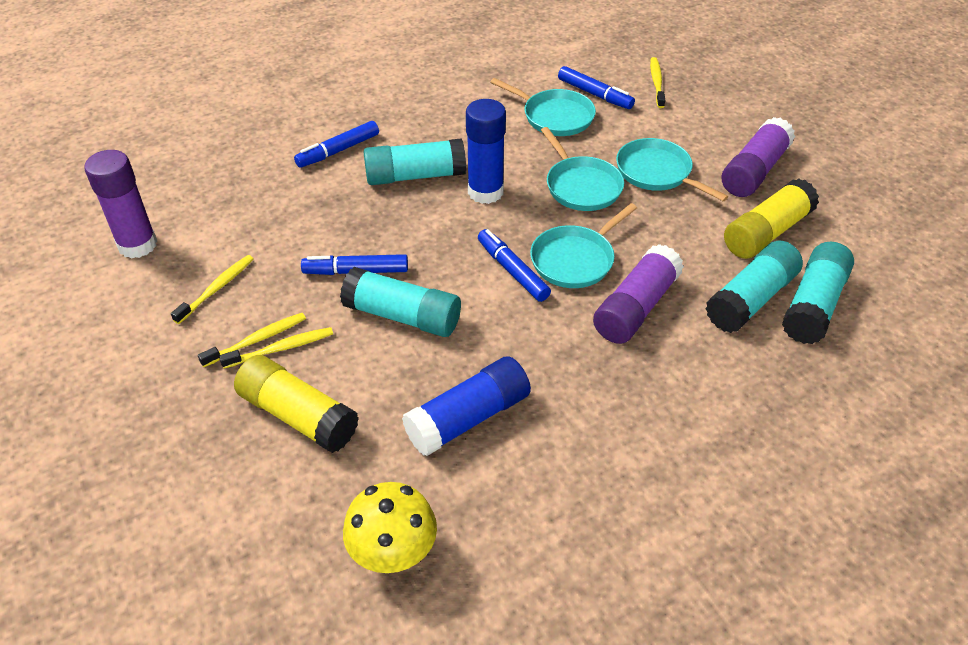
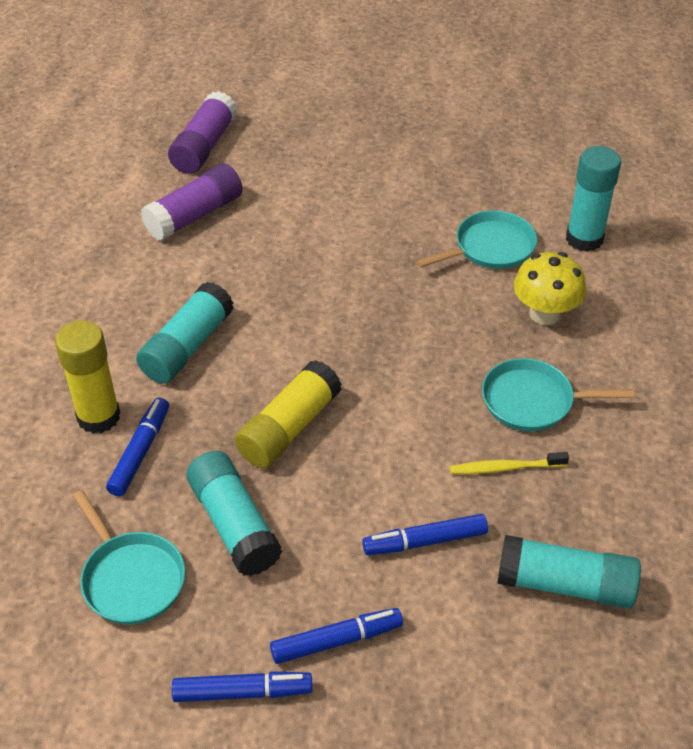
blue glue stick: [402,356,531,456] [466,99,506,204] = 2 -> none = 0
purple glue stick: [84,150,157,258] [593,244,684,344] [722,117,795,197] = 3 -> [141,164,243,241] [168,91,237,174] = 2
turquoise pan: [490,78,596,136] [530,203,637,288] [541,127,624,211] [616,138,728,202] = 4 -> [73,490,185,624] [417,210,537,269] [482,358,634,431] = 3
yellow toothbrush: [171,255,254,324] [198,313,306,367] [219,327,333,369] [650,57,665,108] = 4 -> [450,452,569,474] = 1

